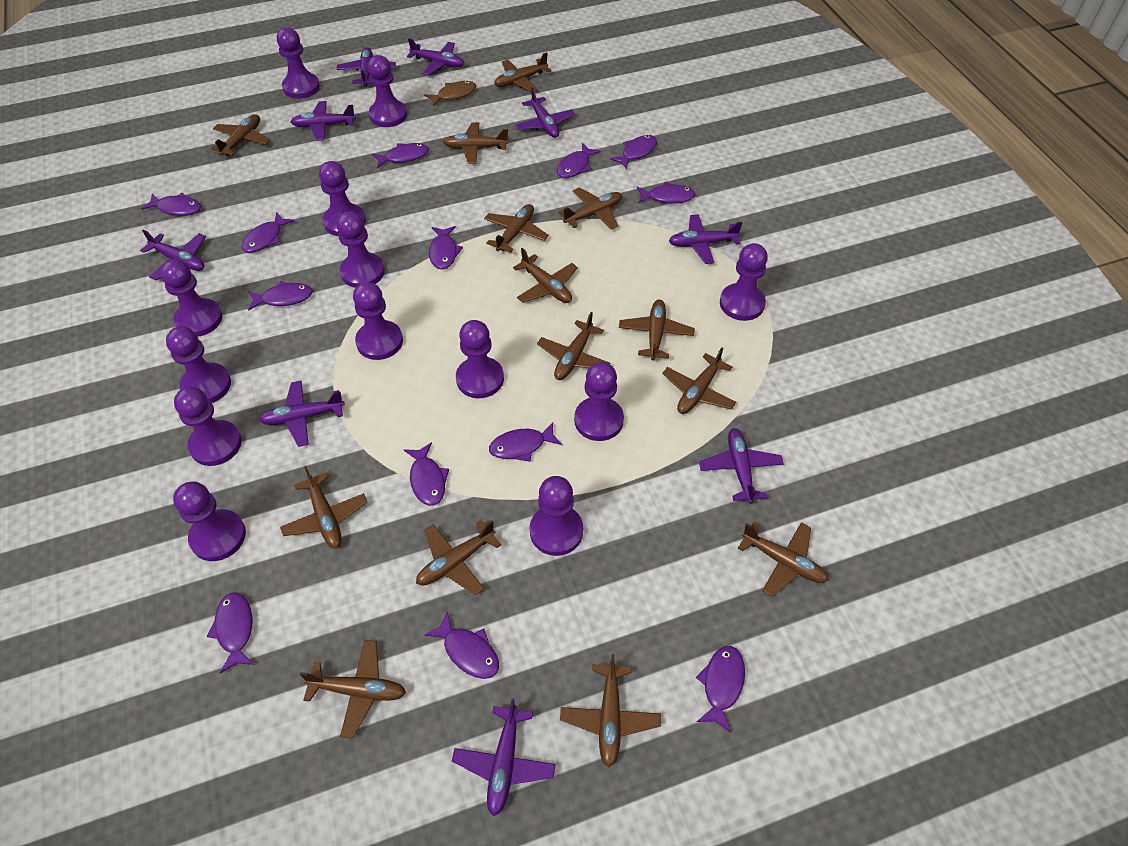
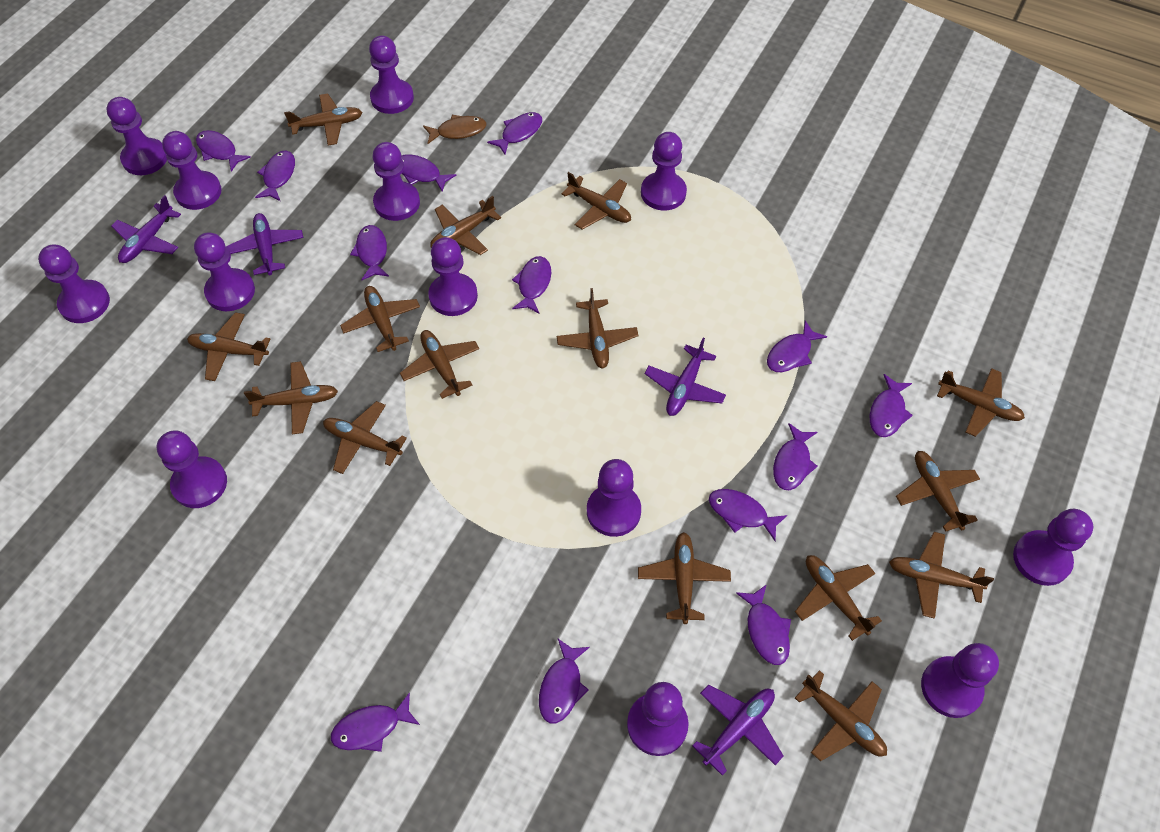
brown plane: [211,114,270,156] [280,466,367,549] [300,640,406,739] [416,520,502,595] [443,122,509,164] [484,204,549,253] [494,52,552,92] [513,248,578,303] [537,312,610,380] [559,187,622,229] [560,654,661,768] [619,300,695,361] [662,347,736,414] [738,522,829,597] = 14 -> [187,312,270,381] [244,361,338,434] [284,93,362,146] [323,401,407,474] [340,286,420,352] [400,330,479,399] [430,196,501,255] [556,288,638,368] [562,172,631,230] [638,532,731,624] [795,555,882,641] [795,670,887,761] [889,532,994,619] [896,451,980,532] [937,368,1025,437] = 15
purple plane: [140,229,206,280] [259,381,345,447] [290,101,356,141] [337,47,396,86] [407,38,464,75] [452,698,556,816] [515,87,575,138] [669,214,742,264] [699,428,784,504] = 9 -> [111,195,181,263] [226,213,303,275] [644,338,726,416] [692,684,783,776] = 4

